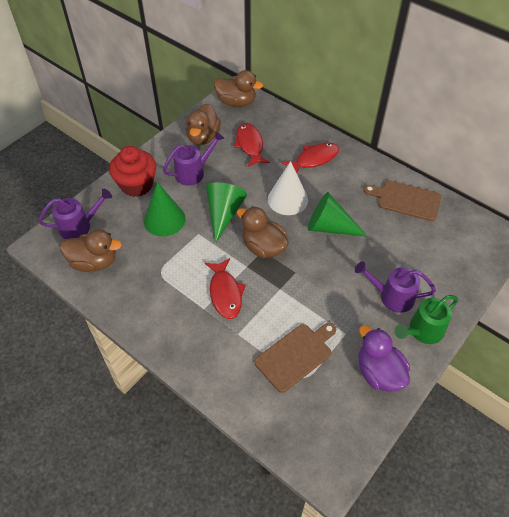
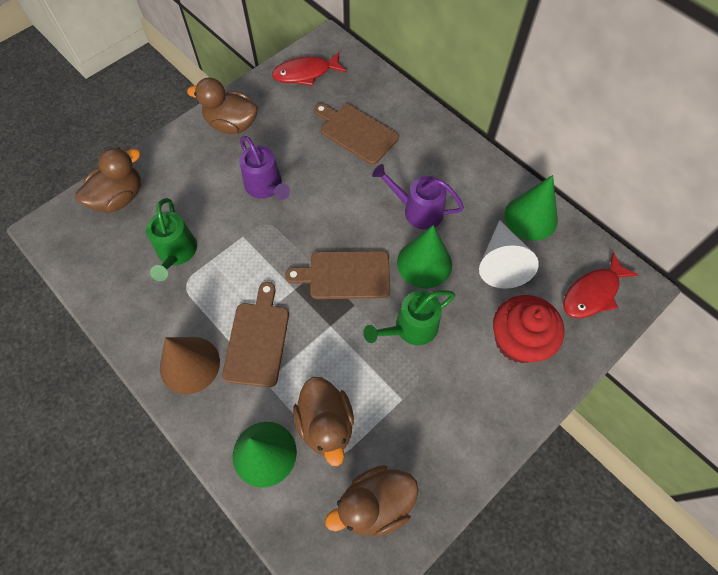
brown cone: none = 0 -> [160,337,220,395] = 1
brown cutting board: [254,323,336,393] [363,180,441,221] = 2 -> [222,282,289,387] [285,251,390,299] [314,103,399,165] = 3
green watering can: [395,295,458,344] = 1 -> [146,198,197,281] [363,290,456,345] = 2
purple duck: [358,325,410,392] = 1 -> none = 0
purple watering can: [38,189,112,239] [163,131,224,186] [355,261,436,313] = 3 -> [239,136,290,200] [372,164,464,229] = 2
red fish: [205,258,246,319] [233,123,270,167] [282,143,339,173] = 3 -> [272,52,346,86] [563,253,639,318] = 2

